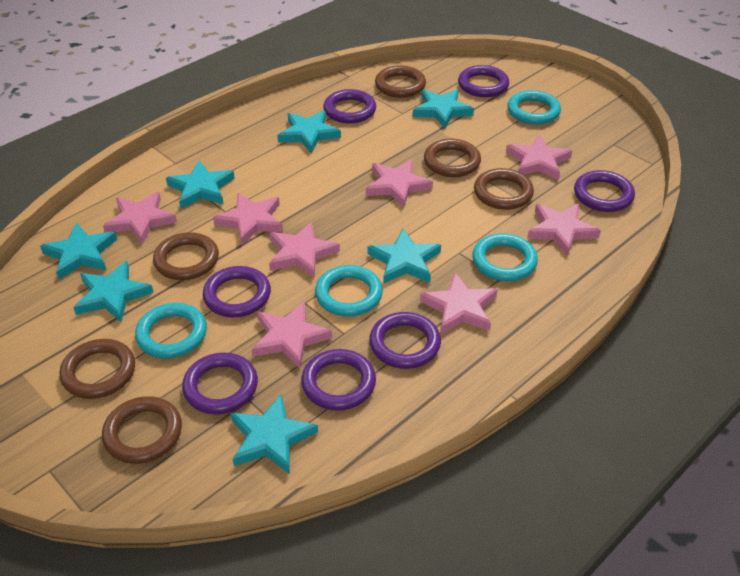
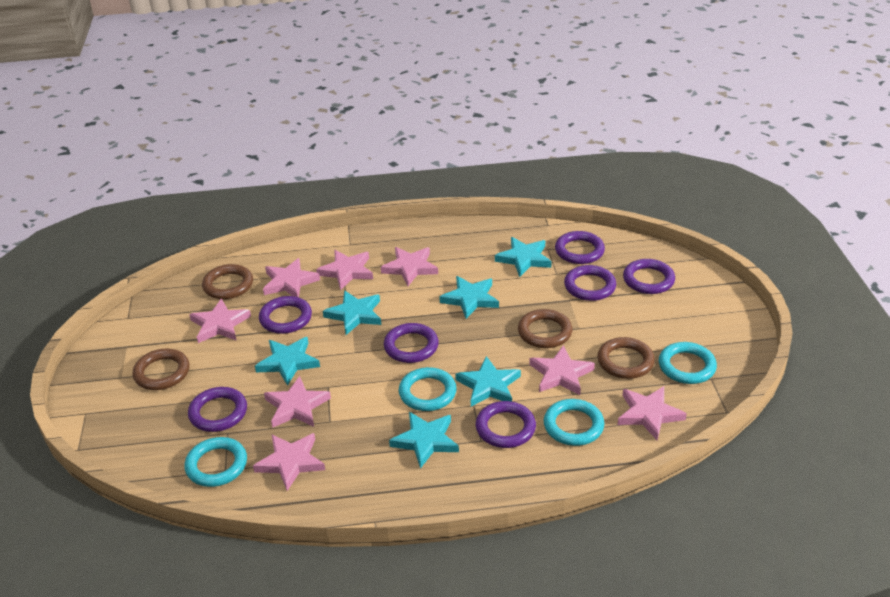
brown ring: [59,339,135,399] [102,396,182,464] [153,232,219,280] [375,65,426,98] [424,139,481,177] [474,168,534,210] = 6 -> [133,349,189,390] [202,264,253,299] [518,309,572,348] [597,337,655,379] = 4
turquoise star: [40,222,117,279] [73,261,154,322] [166,160,235,209] [231,394,318,474] [277,111,341,153] [368,229,441,284] [413,89,474,128] = 7 -> [255,337,320,386] [323,290,381,335] [389,412,459,469] [439,276,499,319] [455,356,521,407] [495,237,552,277] = 6

